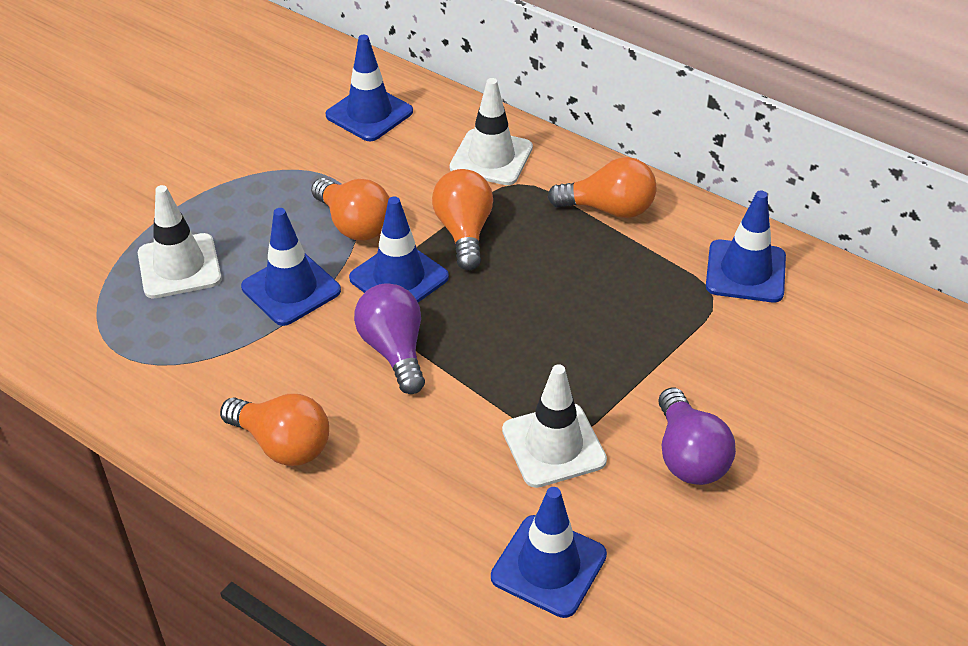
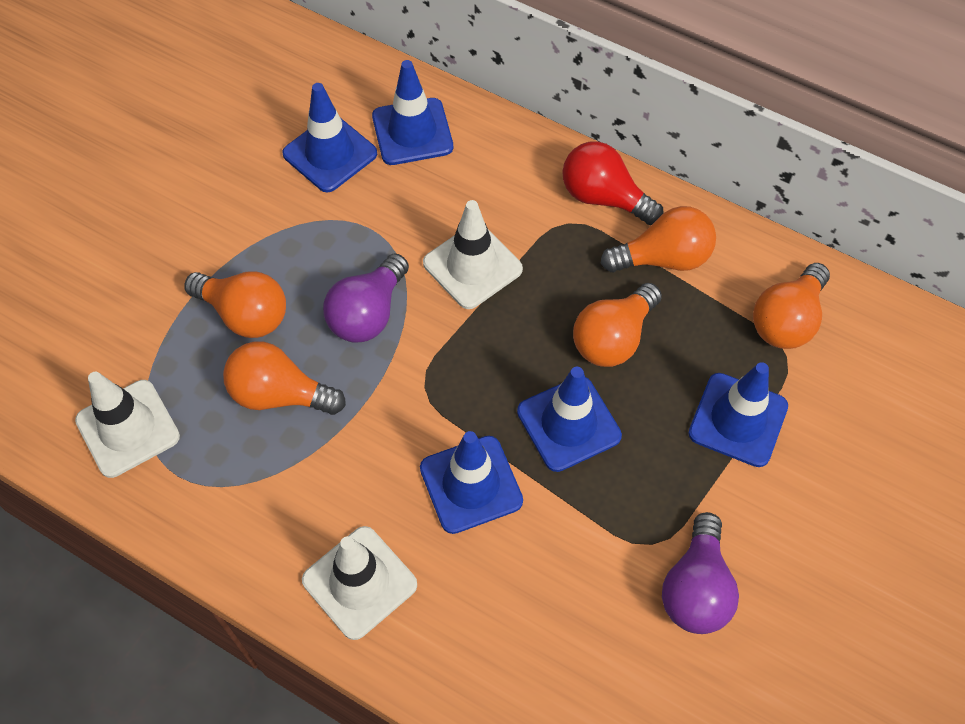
orange light bulb: [220,394,329,466] [311,178,390,240] [432,169,493,271] [548,157,656,218] = 4 -> [184,271,286,338] [223,341,346,415] [573,283,662,367] [601,206,716,272] [753,263,830,349] = 5
red light bulb: none = 0 -> [562,141,664,225] = 1

